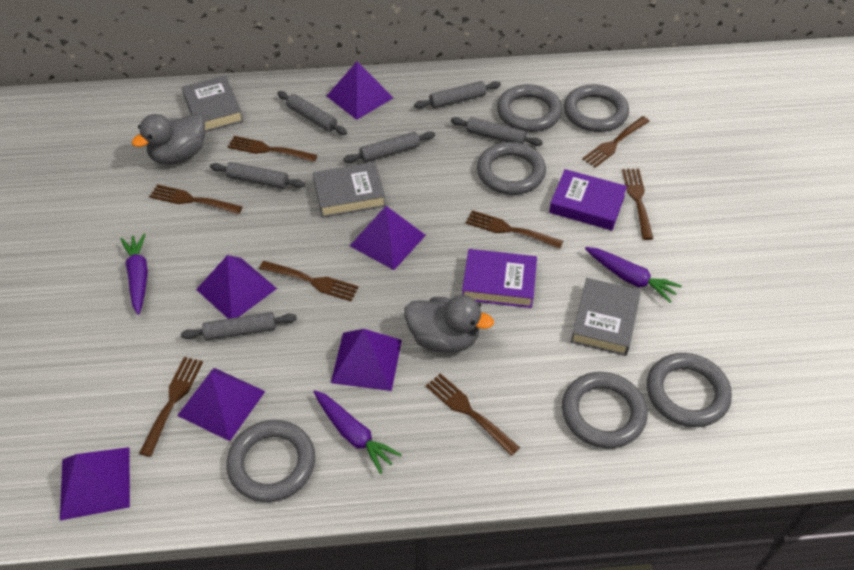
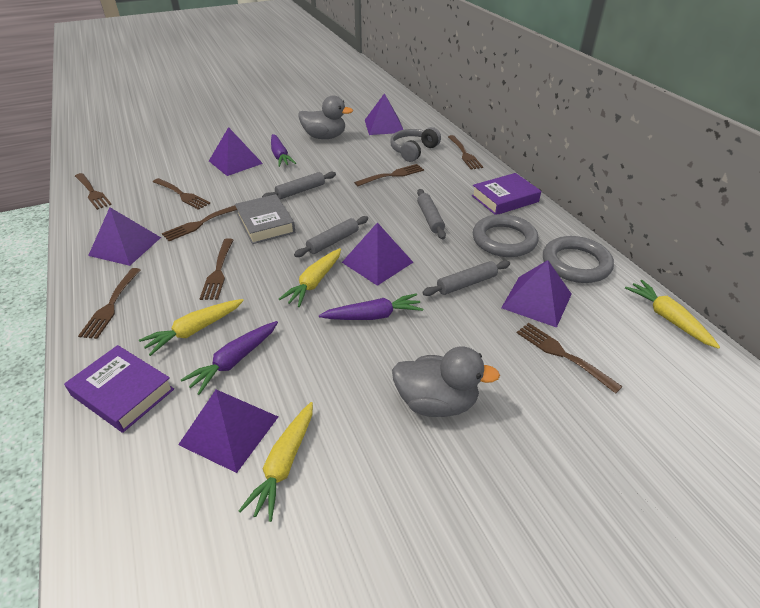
grey book: [182,75,244,132] [313,162,386,218] [571,278,641,356] = 3 -> [235,194,295,244] = 1
grey headphones: none = 0 -> [390,127,441,162] = 1
grey ring: [226,420,315,502] [477,142,546,195] [497,84,562,132] [562,372,647,448] [564,84,629,132] [647,353,732,427] = 6 -> [473,214,539,257] [543,236,614,283] = 2
grey rolling pin: [181,312,297,341] [210,162,305,189] [277,91,347,135] [343,131,435,163] [414,81,501,109] [451,117,543,146] = 6 -> [262,171,336,199] [294,216,368,257] [417,189,446,239] [422,260,510,296] = 4
yellow carrot: none = 0 -> [139,299,244,356] [239,402,313,522] [279,248,341,307] [625,280,720,349] = 4

